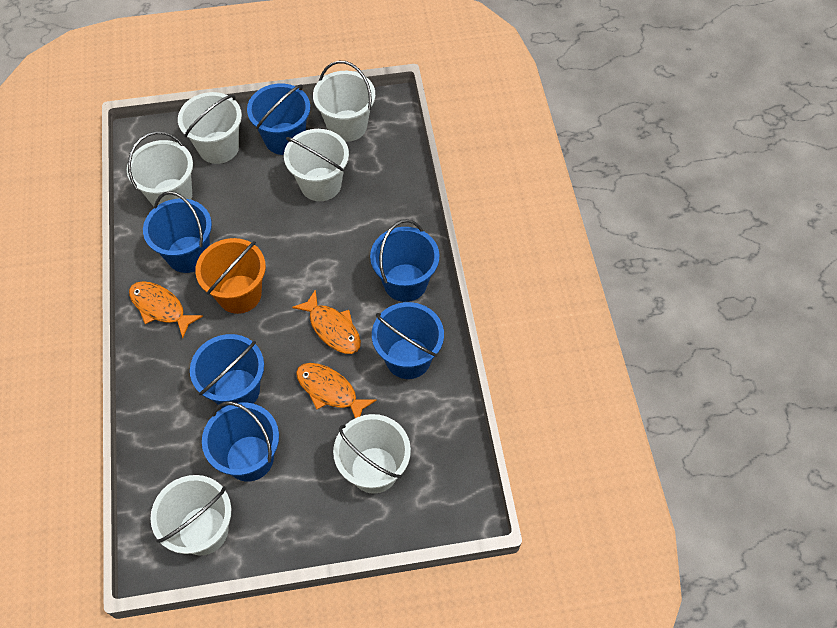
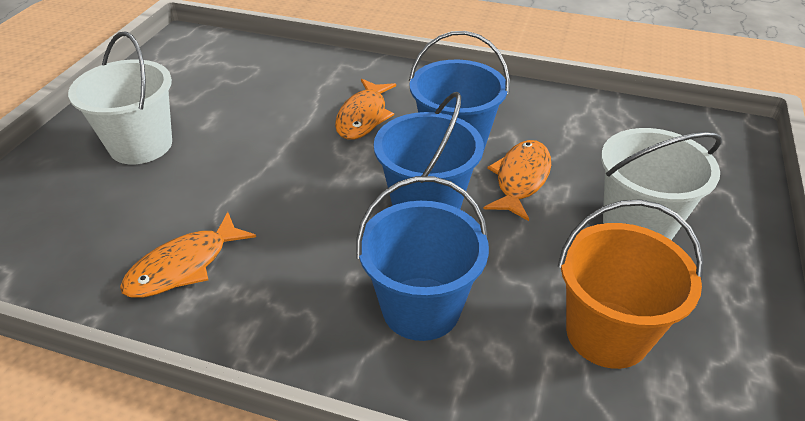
blue bucket: [143,191,212,273] [190,334,264,408] [202,402,279,482] [247,83,310,155] [370,219,439,302] [372,302,444,379] = 6 -> [356,176,489,341] [374,92,484,209] [409,31,510,149] = 3
white bucket: [127,131,193,206] [150,475,231,555] [178,92,242,164] [284,129,349,201] [313,61,375,142] [333,414,411,494] = 6 -> [68,32,172,164] [601,128,722,240] = 2

